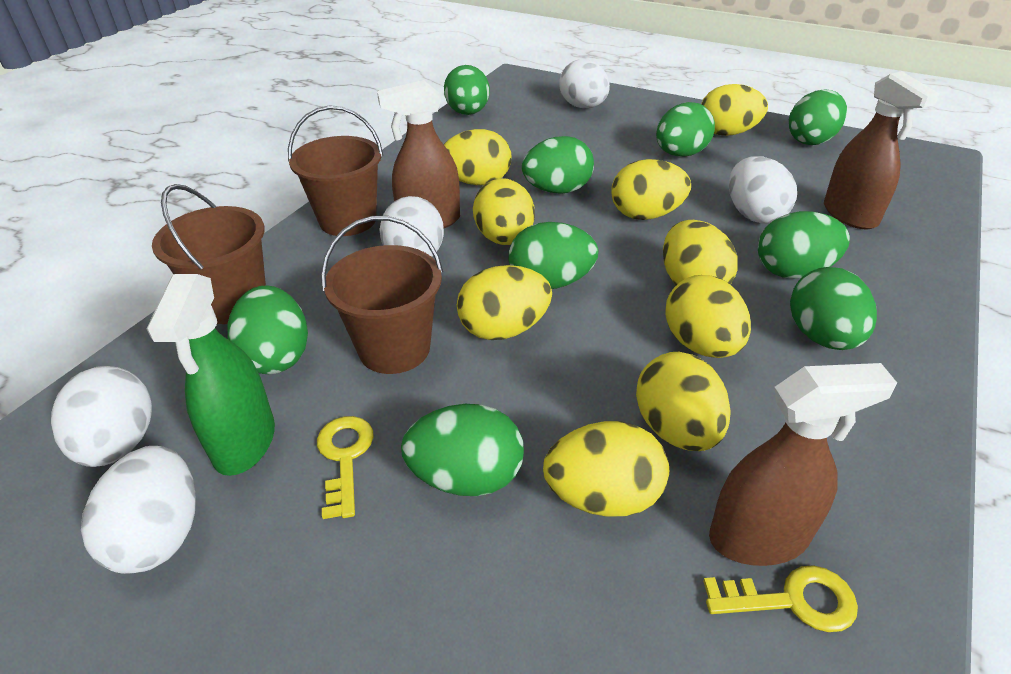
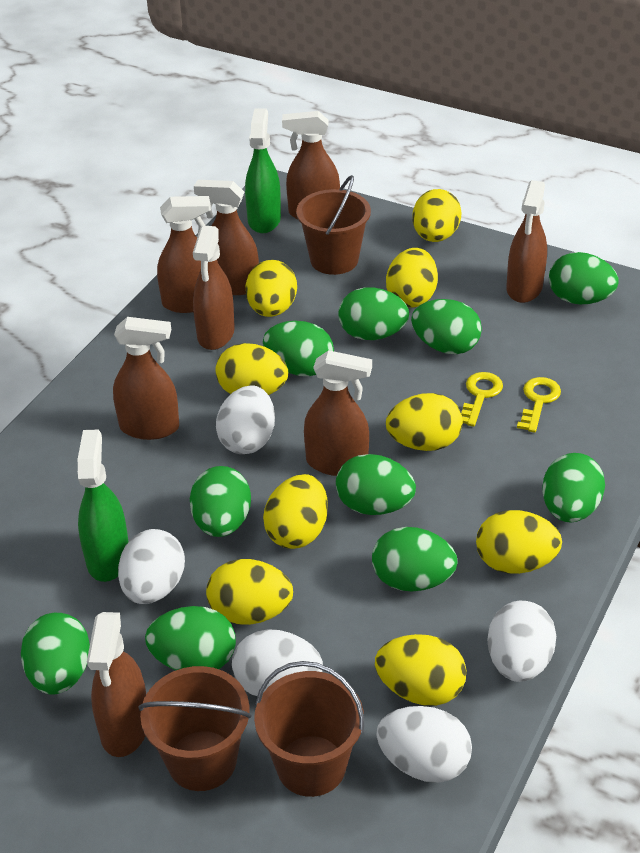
brown spray bottle: [377,80,460,228] [709,363,897,566] [824,71,939,229] = 3 -> [87,612,146,757] [113,317,179,440] [157,196,211,313] [193,225,235,350] [194,180,259,295] [282,111,340,219] [304,350,372,476] [506,180,547,303] = 8
green egg: [227,285,308,374] [401,404,524,496] [444,65,490,115] [508,222,599,289] [522,136,594,194] [656,102,715,157] [758,211,850,279] [789,90,847,145] [790,267,877,350] = 9 -> [21,613,90,695] [145,606,236,670] [190,466,251,537] [263,321,334,376] [336,454,416,515] [339,287,409,340] [372,527,458,592] [411,299,482,354] [543,453,605,522] [549,252,619,304] = 10
green spray bottle: [147,274,275,476] = 1 -> [78,429,128,582] [245,108,281,233] = 2

